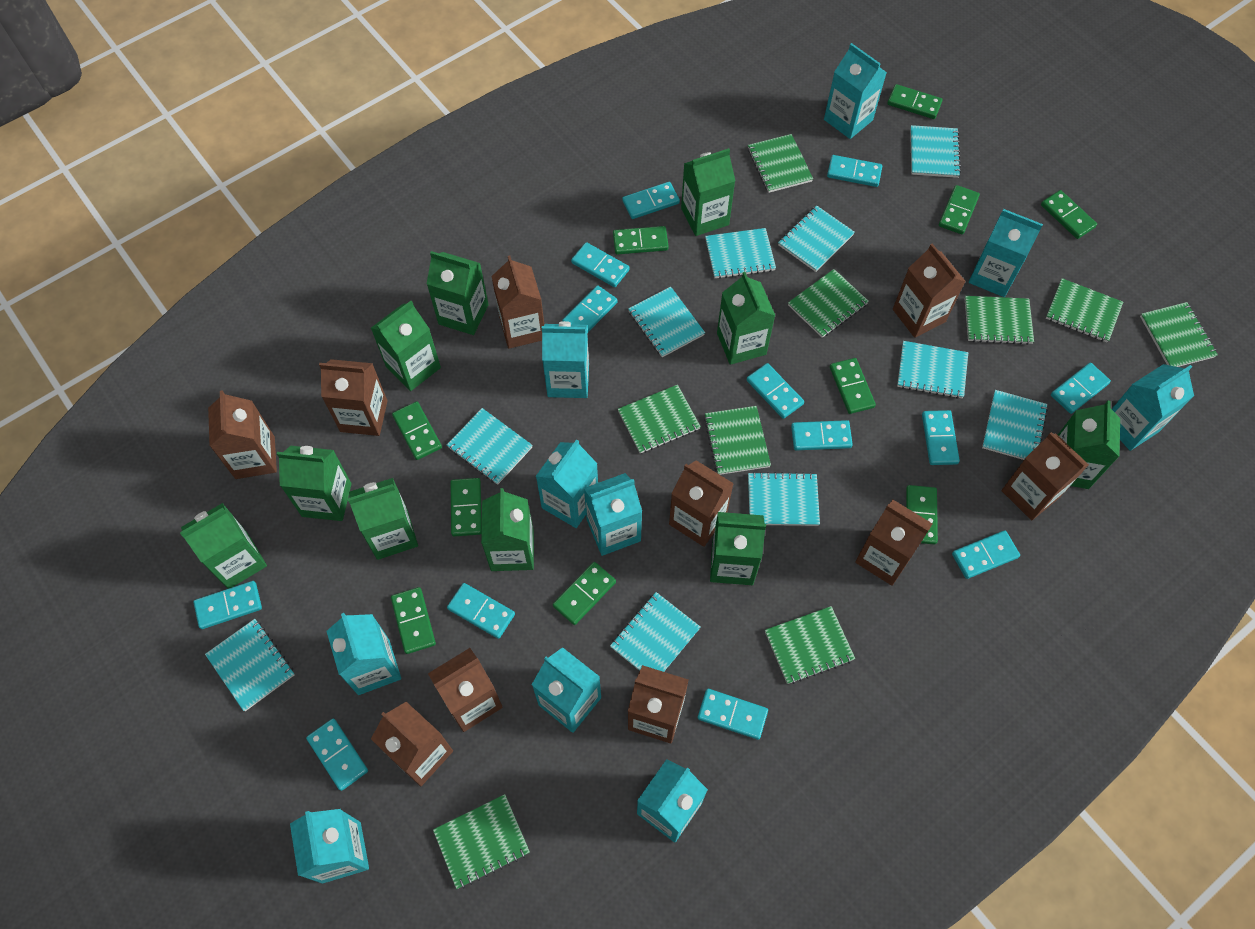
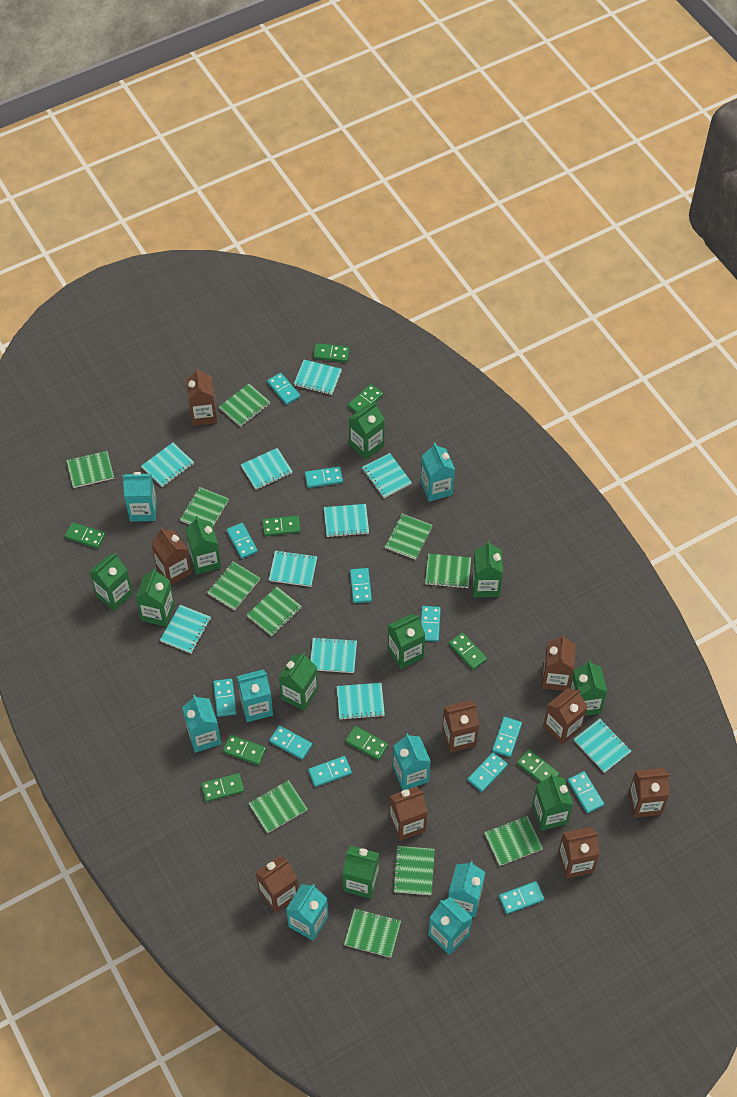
brown carton: [208,390,277,479] [319,359,388,436] [371,702,453,786] [428,648,503,732] [491,255,544,349] [628,665,688,743] [669,460,734,547] [855,500,933,586] [893,244,966,338] [1002,432,1089,520] = 10 -> [151,527,192,585] [186,368,217,426] [256,856,298,913] [389,786,428,841] [442,700,479,753] [542,634,576,691] [543,688,588,745] [558,827,600,879] [628,768,670,818] = 9
green domino: [391,587,436,654] [392,401,442,460] [451,478,482,537] [553,562,616,625] [613,226,669,254] [830,358,876,414] [887,84,943,119] [906,485,938,545] [939,185,980,234] [1041,190,1097,239] = 10 -> [65,522,105,549] [201,773,244,802] [223,735,266,765] [262,515,301,536] [313,343,350,362] [345,726,388,760] [348,384,383,413] [449,632,487,670] [517,749,559,782] = 9
green notebook: [433,794,530,889] [618,385,701,453] [704,406,771,475] [748,134,813,193] [765,606,855,684] [788,269,869,338] [965,296,1034,345] [1046,278,1123,342] [1140,302,1218,367] = 9 -> [66,451,114,488] [180,487,229,526] [207,562,260,610] [219,384,270,427] [247,586,302,636] [249,780,307,833] [344,908,401,958] [385,514,433,560] [392,846,435,895] [425,554,471,589] [484,816,543,866] = 11
turquoise carton: [290,809,369,884] [326,613,401,695] [532,647,601,733] [536,439,598,528] [542,321,589,398] [584,473,642,556] [637,759,708,842] [824,43,887,139] [969,209,1043,297] [1112,364,1194,451] = 10 -> [123,472,157,522] [182,695,221,753] [237,669,273,722] [286,884,328,941] [393,733,430,790] [421,443,455,502] [428,897,472,955] [448,861,485,918] = 8
turquoise domino: [193,581,262,629] [306,719,368,791] [447,583,515,639] [562,285,618,333] [571,242,630,287] [622,182,680,219] [698,689,768,740] [747,363,804,419] [791,420,853,450] [827,155,882,187] [922,410,960,465] [952,530,1020,579] [1051,363,1111,414] = 13 -> [213,679,236,717] [227,523,258,559] [267,373,300,405] [269,725,312,760] [305,467,343,488] [308,756,352,787] [350,568,372,603] [421,606,441,642] [467,752,508,792] [492,717,522,757] [499,881,544,914] [568,771,604,813] = 12

